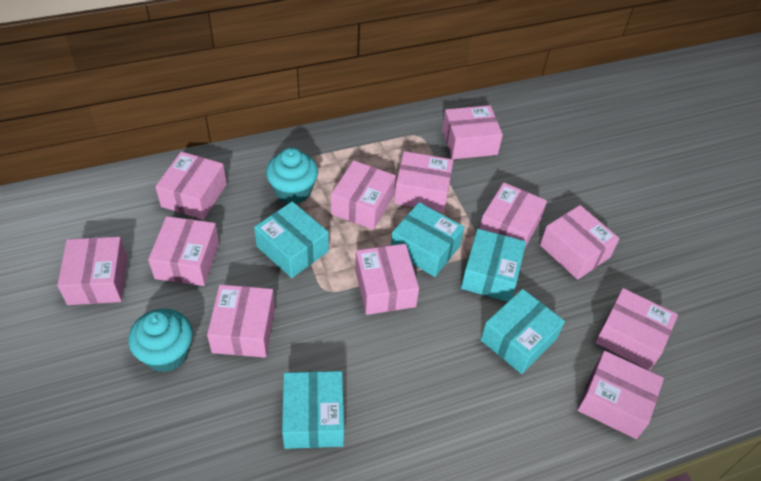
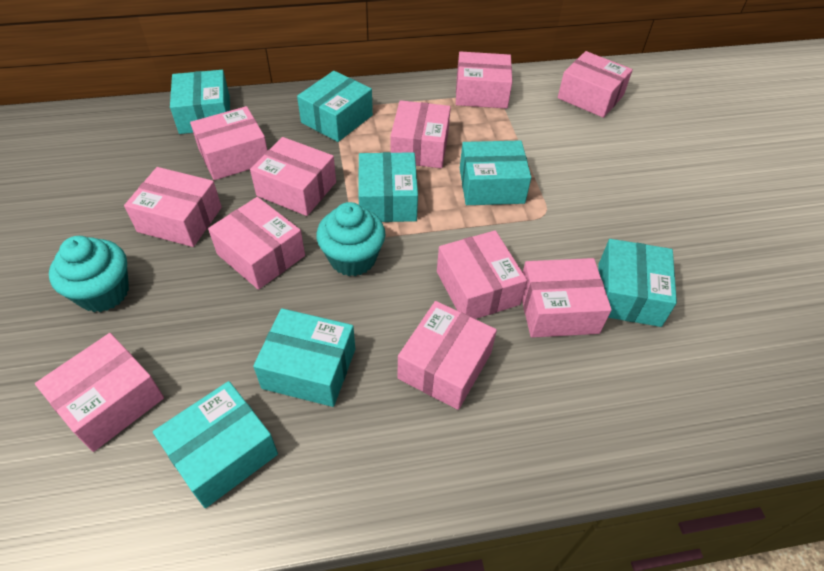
pink box: [57,237,127,305] [148,216,219,286] [155,151,227,220] [207,284,275,358] [331,160,396,230] [355,244,419,315] [394,151,453,212] [442,105,503,159] [479,182,547,250] [540,205,620,280] [577,351,664,439] [595,288,678,370] = 12 -> [35,333,164,452] [124,167,222,247] [190,106,268,180] [208,197,305,290] [250,137,336,216] [390,100,451,168] [398,301,497,410] [437,230,527,319] [456,51,512,109] [522,258,612,338] [558,51,633,118] = 11
turquoise box: [254,201,329,278] [282,371,344,449] [391,202,464,277] [461,229,526,302] [481,289,565,374] = 5 -> [153,381,278,508] [170,70,230,134] [253,308,355,407] [297,71,373,142] [358,152,418,222] [460,141,531,205] [598,239,677,327] = 7

